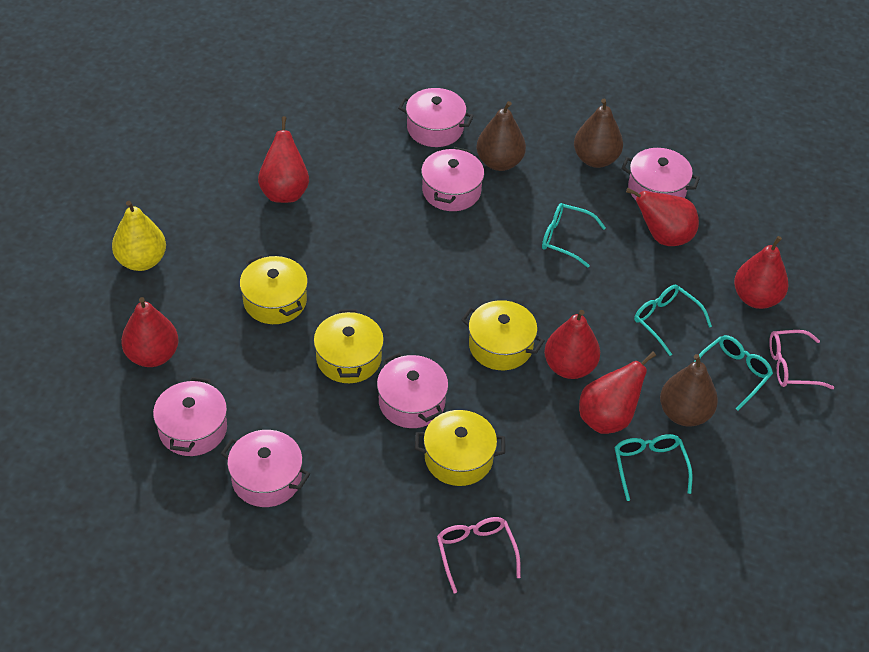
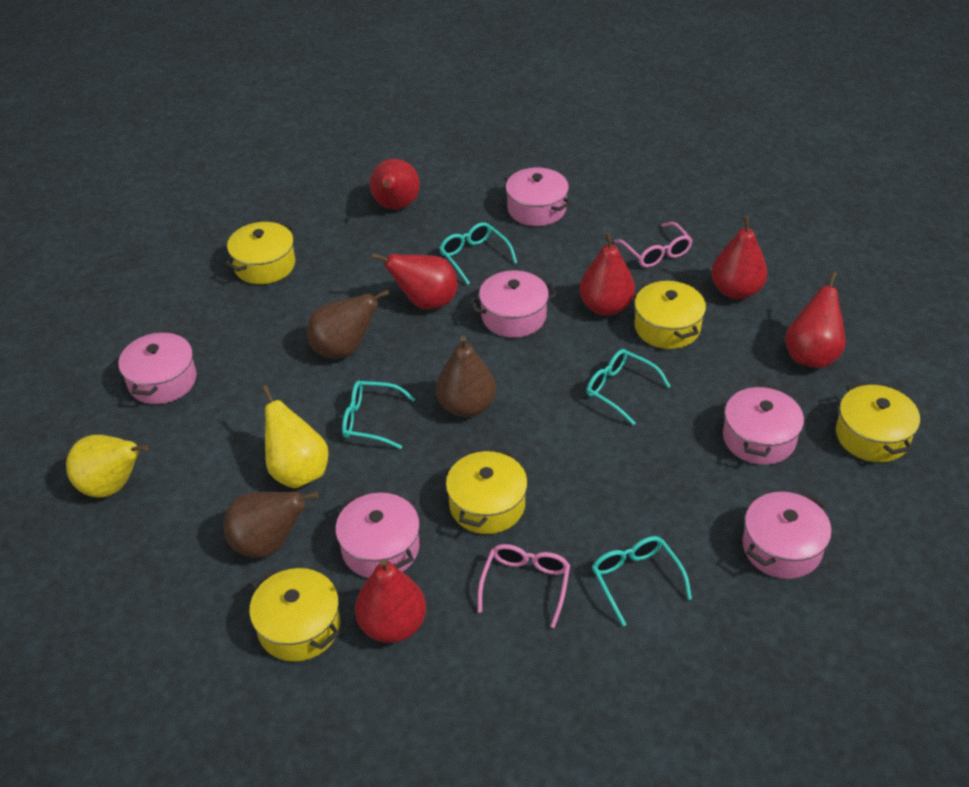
yellow pear: [112,201,166,271] = 1 -> [66,435,149,498] [262,385,329,488] = 2
yellow pot: [240,255,308,324] [314,309,384,383] [415,410,505,486] [461,300,545,370] = 4 -> [225,222,296,284] [249,568,340,662] [446,447,528,534] [634,279,706,349] [836,382,920,462] = 5

